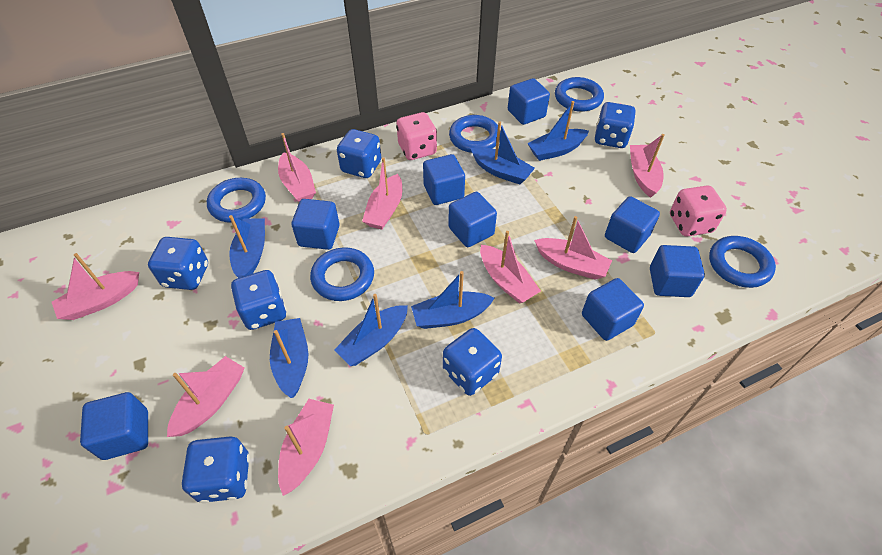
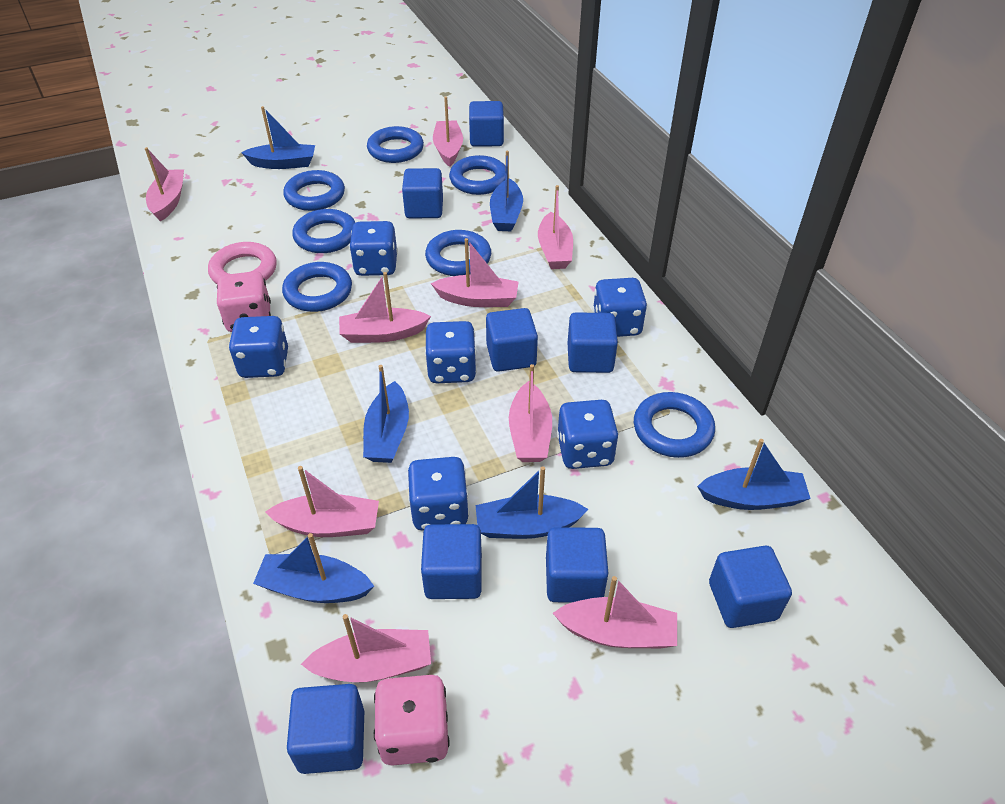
blue ring: [207,178,266,223] [310,247,374,301] [449,115,501,153] [555,77,604,112] [709,236,776,288] = 5 -> [282,262,352,312] [283,170,345,211] [292,209,356,253] [367,126,424,163] [425,230,491,276] [449,155,506,195] [634,392,715,458] = 7
pink boat: [52,253,139,320] [167,356,245,437] [278,133,316,202] [278,399,334,496] [362,157,402,230] [480,231,541,304] [534,216,612,280] [630,134,665,198] = 8 -> [145,147,184,222] [265,466,379,537] [301,614,431,682] [339,272,431,343] [431,238,519,307] [433,96,463,167] [509,364,552,462] [538,185,573,269] [553,576,677,648] = 9
pink ring: none = 0 -> [208,242,277,284] = 1

